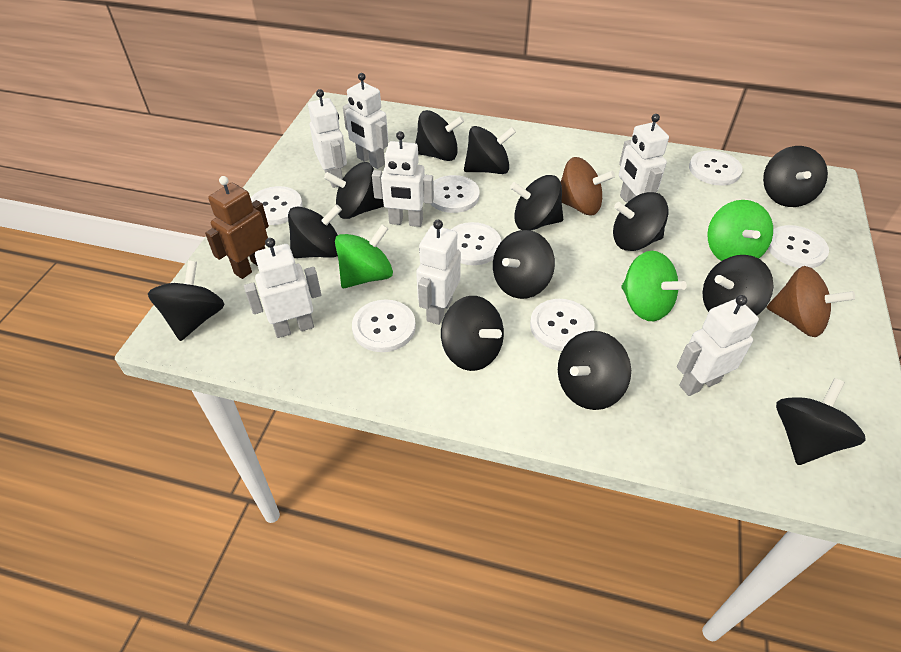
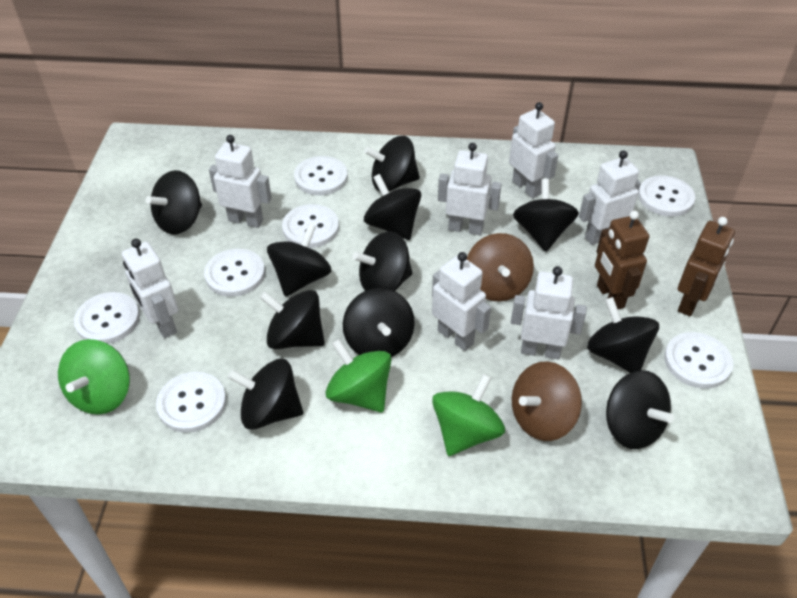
black spinning top: [148,260,225,341] [288,204,342,258] [324,162,384,219] [415,110,464,161] [441,296,504,371] [464,126,516,174] [493,230,555,299] [510,175,563,231] [558,331,631,410] [613,192,668,251] [703,255,773,315] [763,146,828,207] [776,378,866,465] = 13 -> [146,170,202,235] [228,359,303,430] [259,290,325,349] [267,224,331,297] [343,288,415,357] [353,231,413,291] [364,136,420,192] [364,174,421,240] [513,179,579,252] [587,297,659,373] [606,370,674,449] = 11
brown robot: [205,176,269,279] = 1 -> [595,211,649,309] [678,217,735,316] = 2

